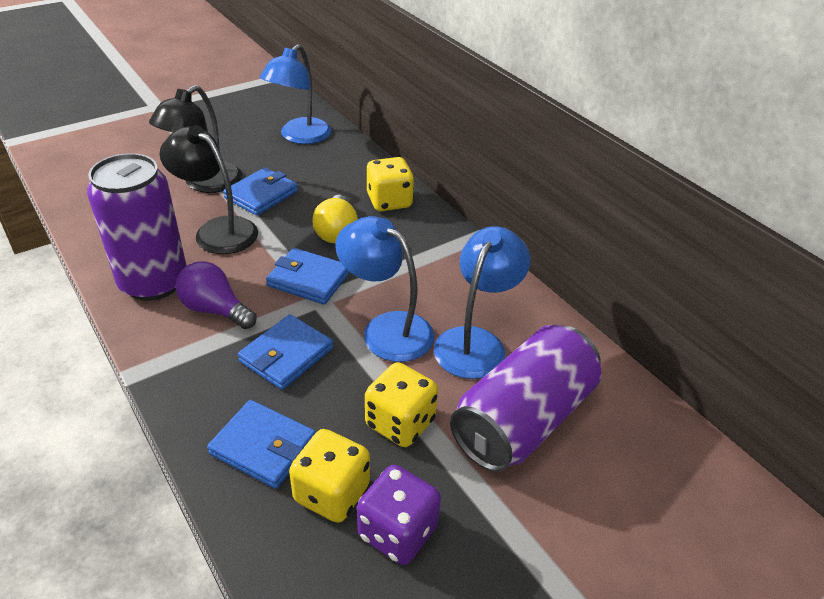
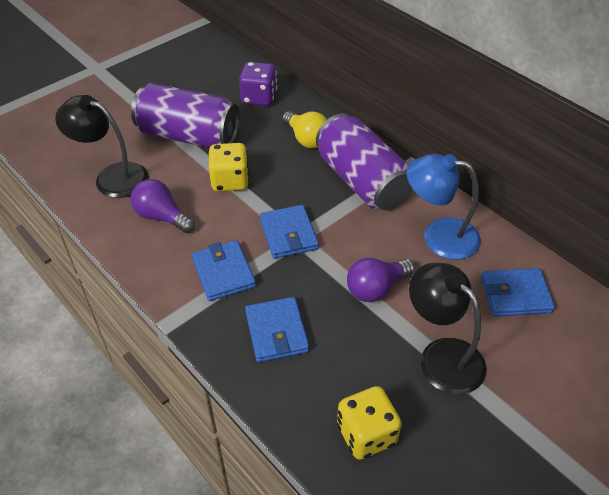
blue lamp: [260,44,331,144] [336,216,434,362] [434,226,530,379] = 3 -> [407,154,481,260] = 1
purple light bulb: [176,261,256,329] = 1 -> [131,179,195,233] [347,258,415,302] = 2
yellow dice: [289,429,370,523] [365,362,438,447] [367,157,414,211] = 3 -> [209,143,249,192] [337,386,402,460] = 2

